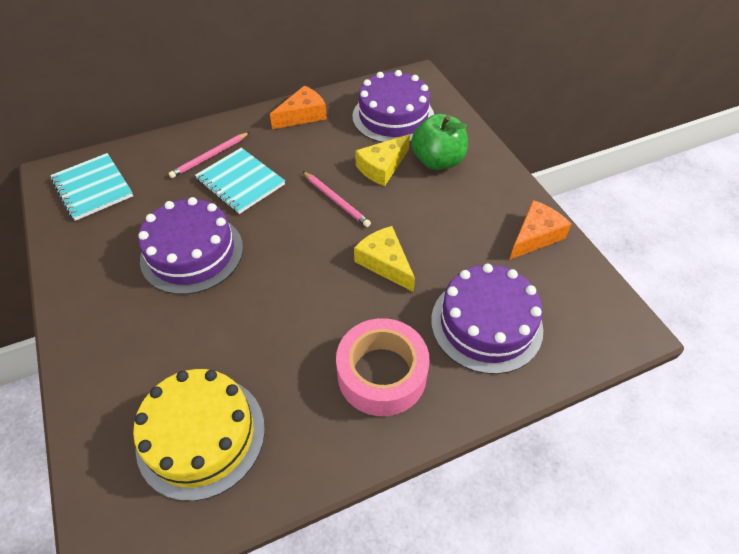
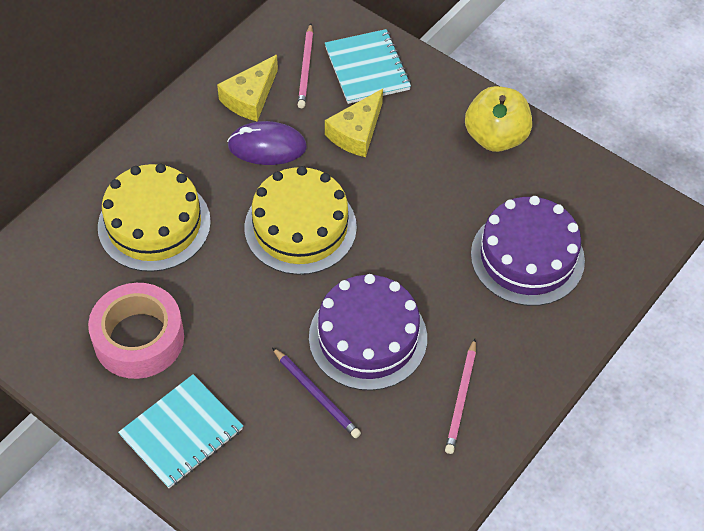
green apple: [411,114,468,170] = 1 -> none = 0
orange cheese: [270,85,327,129] [509,200,571,260] = 2 -> none = 0
purple cake: [138,197,243,294] [352,70,434,143] [431,263,543,374] = 3 -> [309,274,427,391] [471,196,585,306] = 2
purple mouse: none = 0 -> [227,121,307,165] = 1
purple pencil: none = 0 -> [272,347,361,438] = 1
yellow apple: none = 0 -> [465,86,532,152] = 1
yellow cake: [133,369,265,501] = 1 -> [98,164,211,272] [244,166,357,275] = 2

